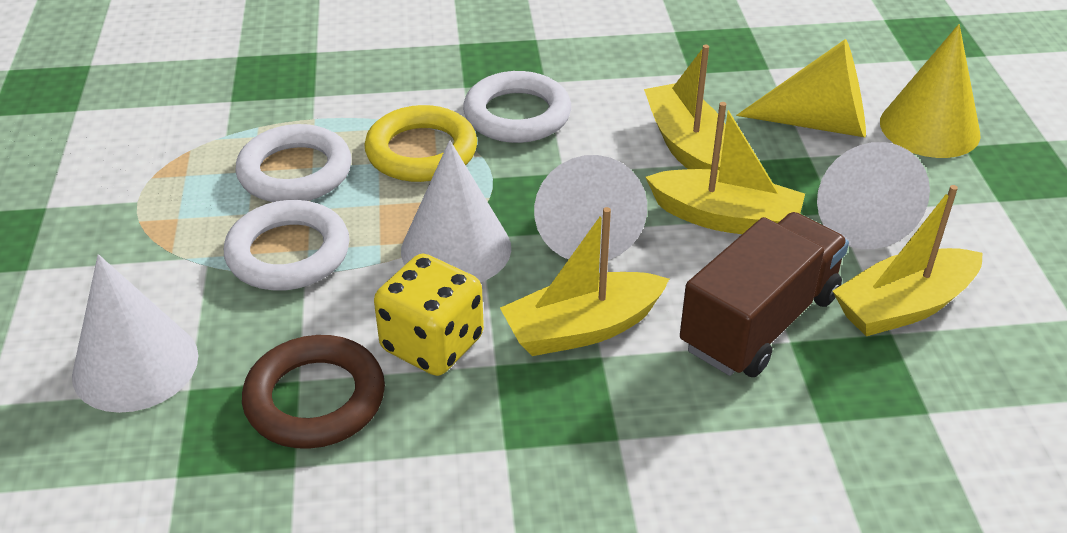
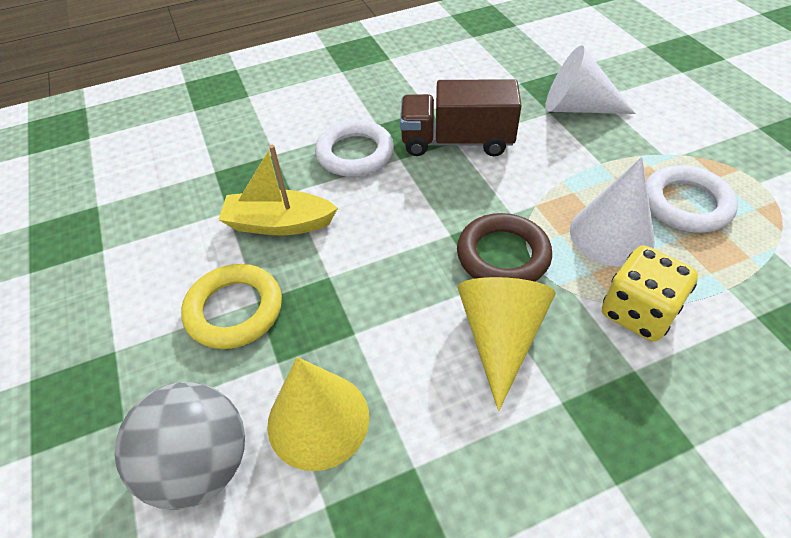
grey ball: none = 0 -> [114,382,245,510] = 1
white cone: [72,254,198,413] [401,140,511,282] [534,155,647,262] [817,142,930,249] = 4 -> [545,45,636,114] [570,157,655,267] = 2
white ring: [224,200,350,290] [235,124,352,202] [463,71,571,143] = 3 -> [315,120,394,177] [646,165,738,233] = 2
yellow boat: [500,207,669,356] [644,44,726,170] [646,102,805,234] [833,185,983,336] = 4 -> [218,145,338,236] = 1

